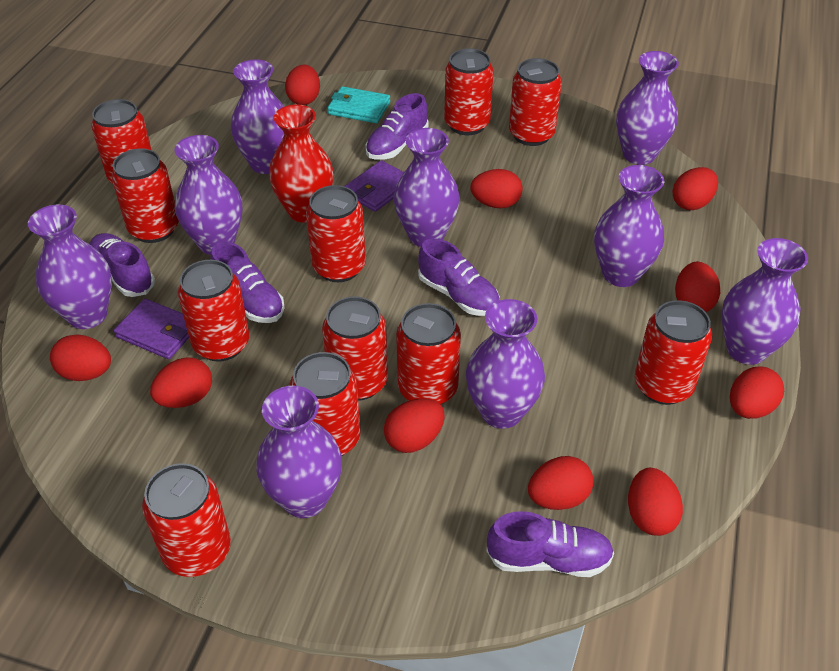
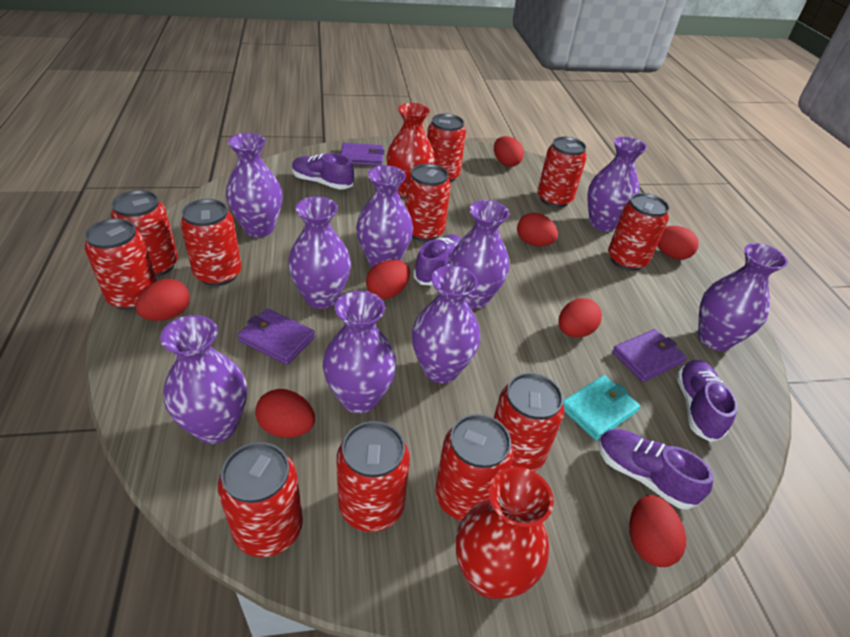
purple shoe: [89,233,155,297] [211,242,284,323] [366,93,429,160] [418,238,500,316] [486,511,614,577] = 5 -> [292,153,354,190] [413,234,462,286] [598,429,714,510] [677,360,738,442] = 4
purple wallet: [114,299,189,359] [344,160,404,212] = 2 -> [237,309,315,365] [341,143,384,166] [612,329,687,382] = 3
red egg: [50,334,111,381] [150,357,212,408] [285,65,320,105] [384,399,445,453] [470,169,523,208] [528,456,594,510] [628,468,683,536] [672,167,718,210] [675,262,720,312] [730,367,784,419] = 10 -> [136,279,190,321] [255,389,315,438] [366,260,410,299] [494,136,524,167] [517,213,558,246] [558,298,602,338] [629,495,686,567] [657,226,699,260] = 8
red vase: [269,104,334,223] = 1 -> [387,103,435,197] [456,467,554,599] = 2

